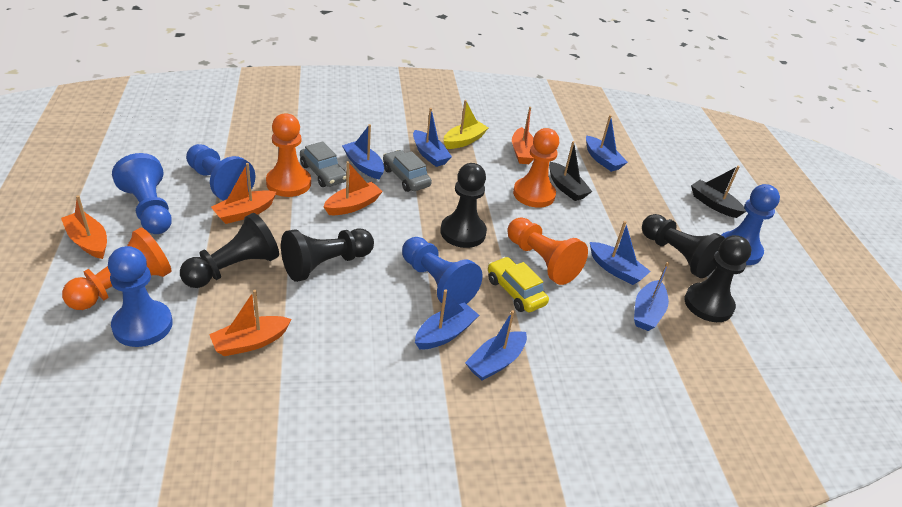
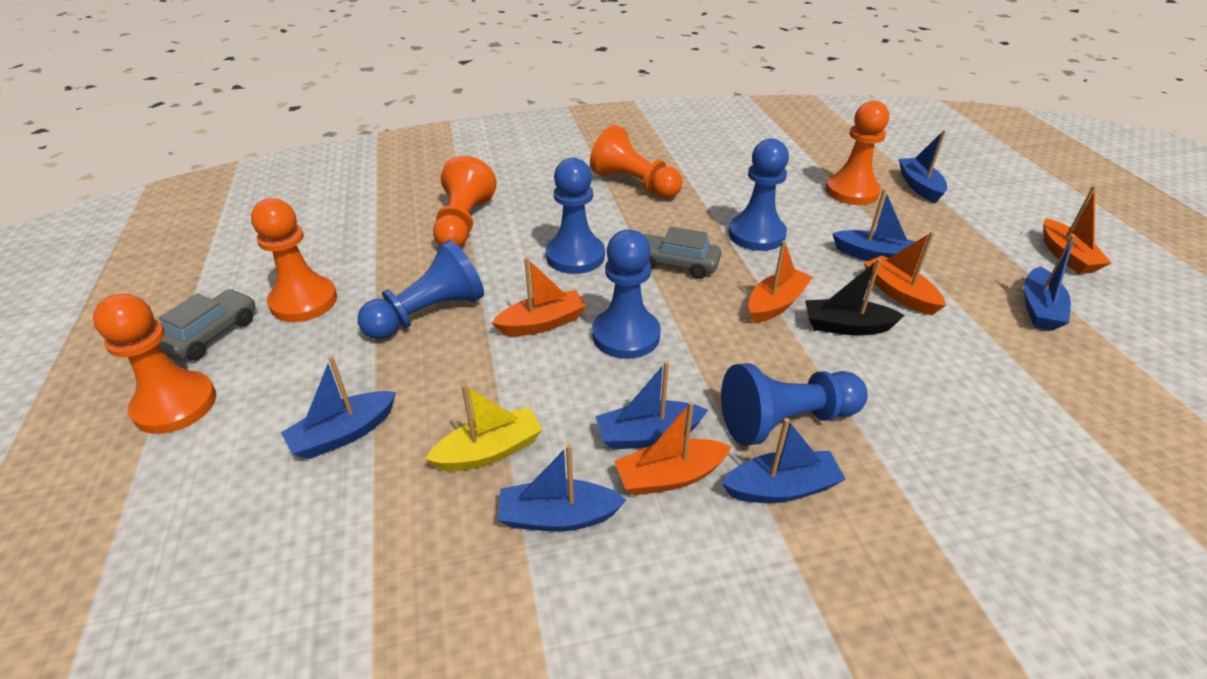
black boat: [549,141,592,201] [691,166,746,218] = 2 -> [805,258,905,335] = 1
black pawn: [180,213,279,288] [281,228,374,282] [441,163,487,248] [642,214,725,278] [684,235,751,322] = 5 -> none = 0
orange pawn: [62,227,171,310] [266,113,311,197] [507,218,588,285] [513,128,559,208] = 4 -> [93,294,216,434] [251,198,337,322] [433,156,497,247] [590,125,682,198] [826,101,889,205] = 5
yellow car: [488,257,549,312] = 1 -> none = 0

